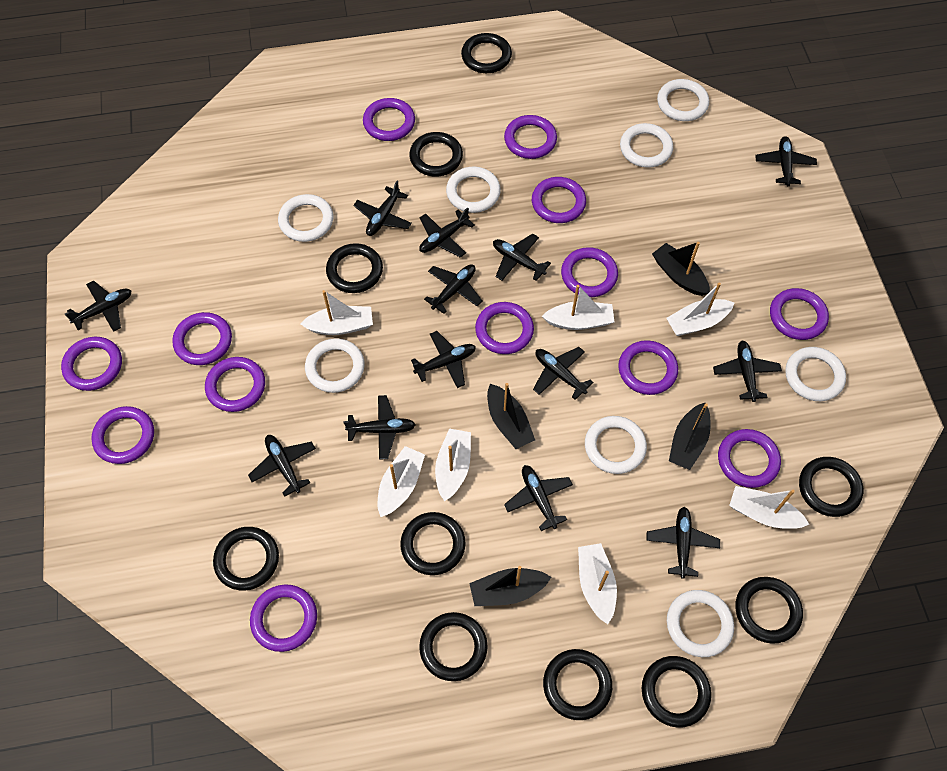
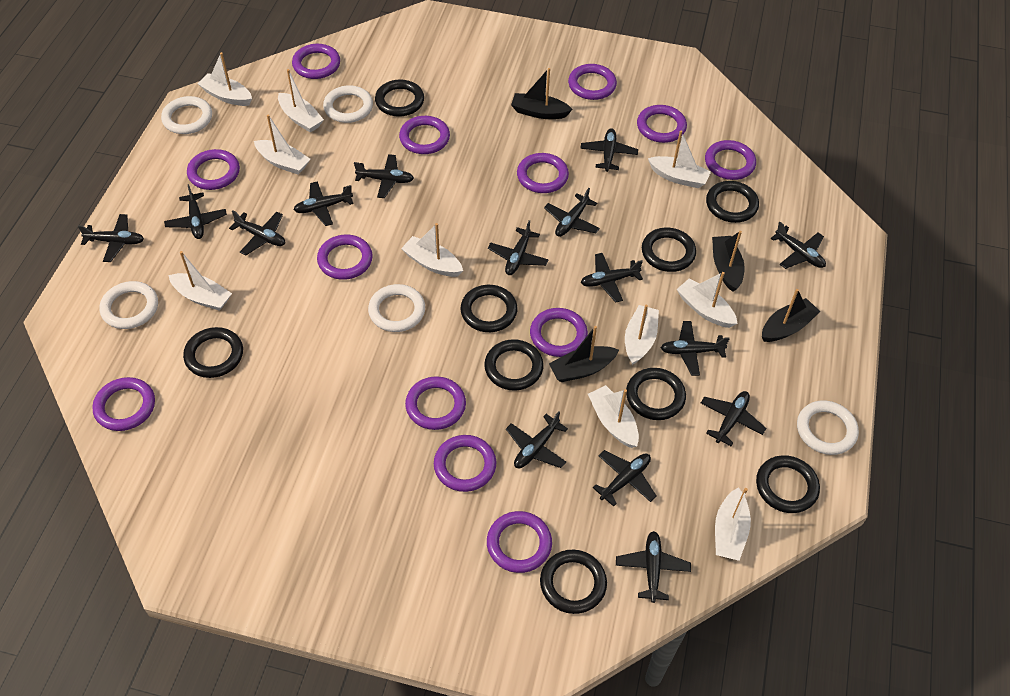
black plane: [65,280,131,332] [248,435,316,497] [344,395,416,460] [353,181,412,236] [411,331,476,388] [419,208,475,258] [424,264,482,314] [493,234,551,281] [504,465,573,531] [533,347,593,400] [646,507,720,579] [713,341,782,402] [755,136,817,186] = 13 -> [78,214,144,262] [164,184,227,239] [229,210,285,255] [294,181,354,226] [354,154,414,198] [488,220,549,275] [506,411,568,468] [544,188,600,237] [580,128,638,172] [581,253,643,303] [593,450,657,507] [616,531,691,603] [661,321,730,376] [701,391,766,446] [771,222,826,269] = 15
black ring: [213,527,279,590] [326,243,383,293] [400,512,466,575] [409,132,463,177] [419,612,488,681] [461,33,512,73] [543,649,612,720] [642,656,711,728] [735,577,803,644] [799,457,863,517] = 10 -> [183,327,243,378] [375,79,424,117] [460,285,517,332] [484,339,543,391] [540,549,607,614] [626,368,686,420] [642,228,696,272] [706,181,759,223] [756,455,820,513] = 9
white boat: [300,290,373,335] [377,446,425,517] [435,429,471,501] [542,285,615,330] [578,543,617,624] [666,282,735,336] [729,486,810,529] = 7 -> [168,251,232,311] [197,52,252,106] [254,114,310,175] [278,69,324,133] [401,223,463,277] [588,385,639,448] [625,305,659,365] [648,130,711,188] [676,272,738,328] [715,487,751,561] = 10
white ring: [278,194,333,242] [305,338,365,393] [446,167,501,213] [585,416,647,474] [620,123,673,168] [657,79,709,121] [667,590,734,657] [785,347,846,401] = 8 -> [100,281,158,329] [161,96,212,134] [323,85,373,123] [368,284,425,332] [797,400,859,455] = 5

